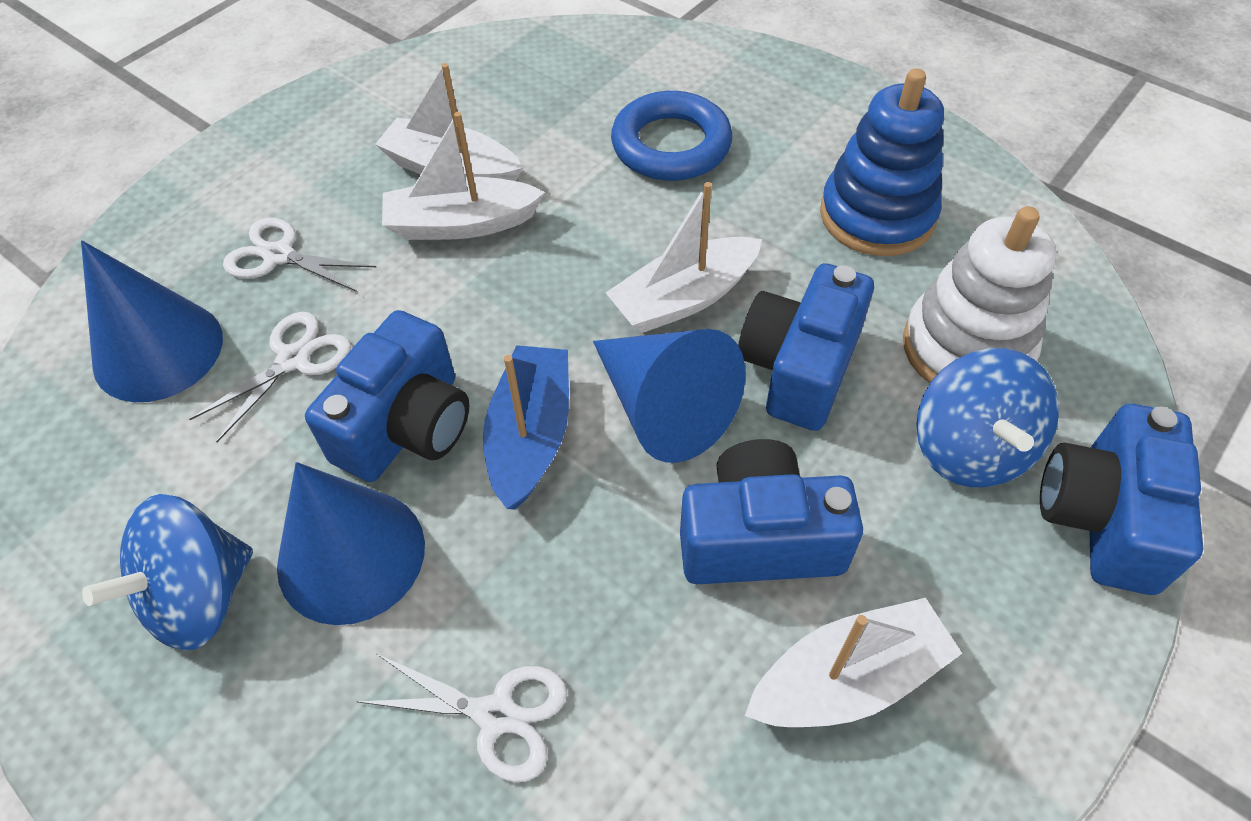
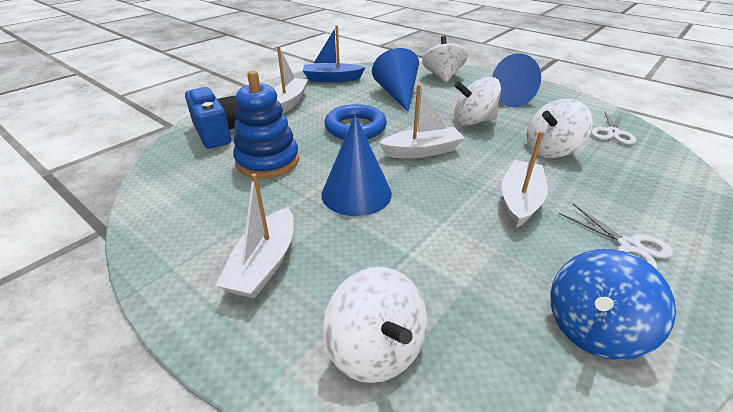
blue camera: [305,310,469,482] [680,439,863,584] [738,263,874,431] [1040,404,1203,595] = 4 -> [185,87,238,149] = 1
blue spinning top: [82,494,253,650] [917,348,1059,487] = 2 -> [550,249,676,360] = 1
white scissors: [189,312,351,442] [223,218,376,292] [356,654,567,782] = 3 -> [559,204,673,270] [591,112,636,145] = 2
white spinning top: none = 0 -> [323,267,427,383] [422,36,468,82] [454,76,501,126] [526,99,593,158] = 4
white stacking toy: [903,206,1056,383] = 1 -> none = 0

